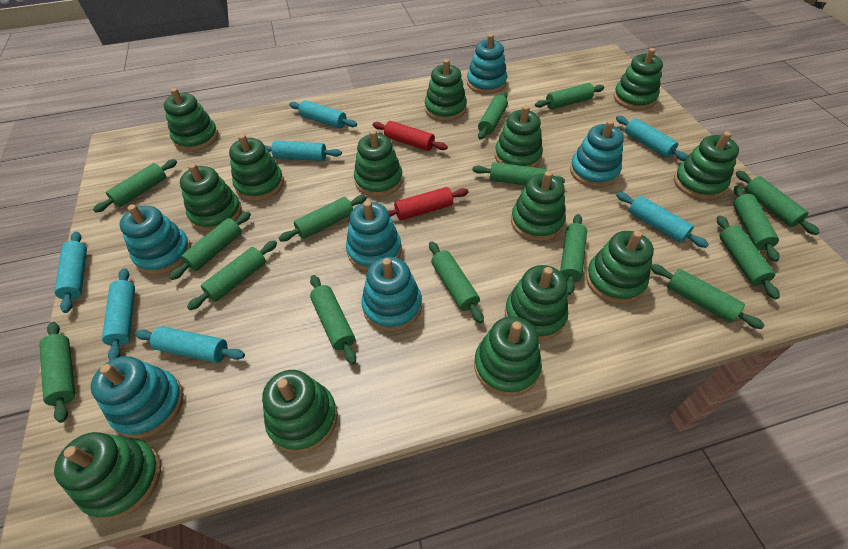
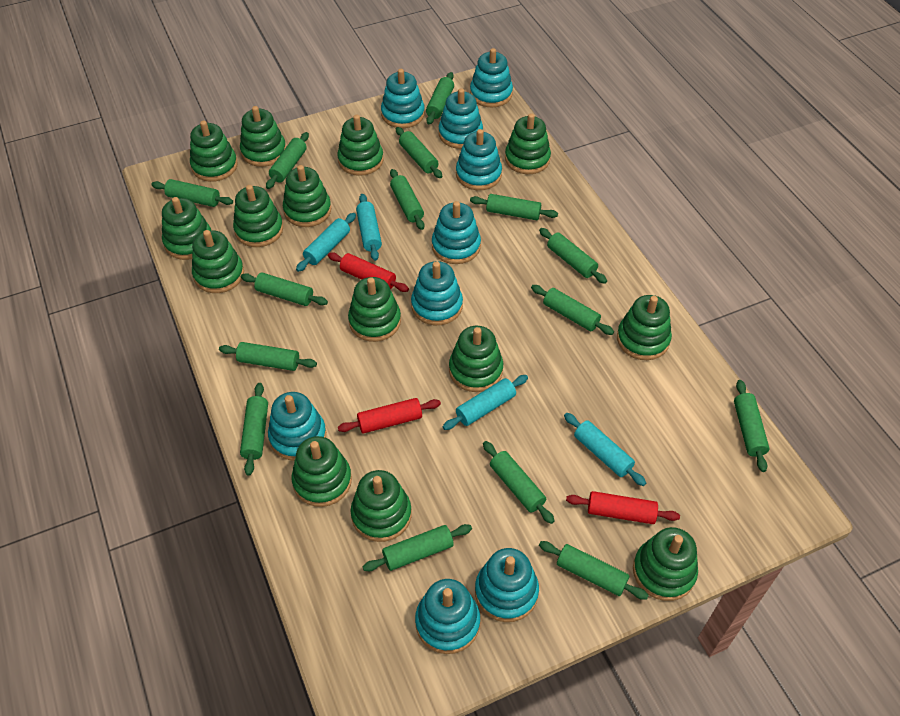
red rolling pin: [373,121,448,151] [387,187,468,220] = 2 -> [328,252,409,292] [338,398,441,434] [566,491,680,524] = 3
turquoise rolling pin: [54,231,87,313] [102,268,135,360] [135,326,245,363] [264,141,342,161] [289,100,357,128] [616,116,688,161] [616,192,709,248] = 7 -> [296,213,356,272] [356,194,382,261] [443,375,528,430] [564,413,646,486] = 4
turquoise stacking toy: [91,356,184,438] [120,204,191,275] [346,201,402,271] [361,257,422,331] [467,34,507,94] [570,120,624,187] = 6 -> [268,392,326,461] [381,69,425,128] [411,261,463,325] [415,579,480,654] [432,201,481,264] [439,88,483,149] [456,129,502,190] [470,48,513,107] [475,548,539,622] = 9

